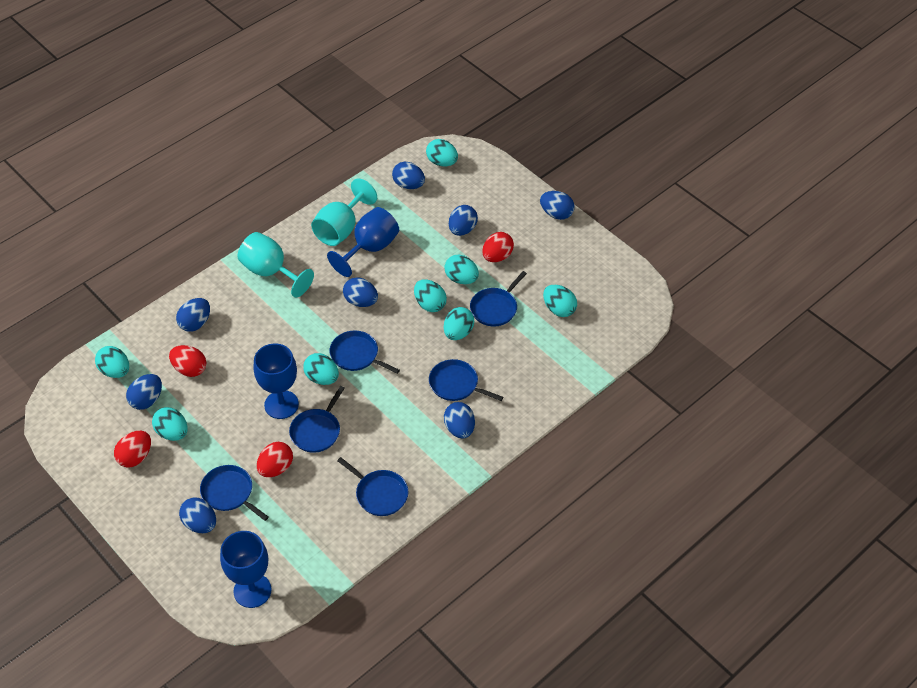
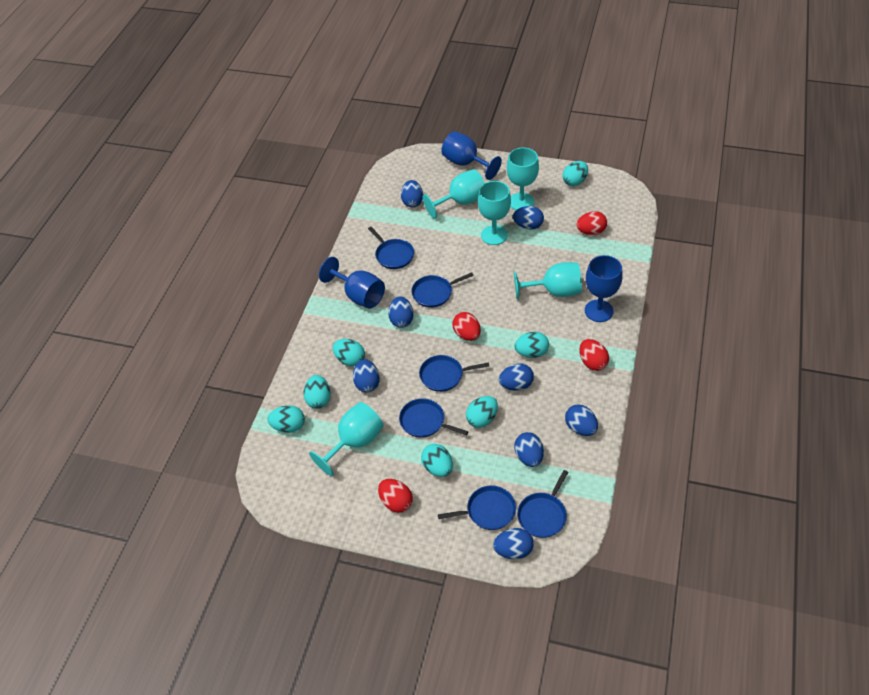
turquoise egg: [95,346,129,378] [152,407,188,441] [303,353,339,385] [414,279,447,312] [426,139,458,166] [444,255,479,284] [444,307,474,340] [543,285,577,317] = 8 -> [268,405,305,433] [303,375,330,409] [333,339,365,366] [421,444,453,477] [466,396,498,428] [514,332,549,358] [562,161,588,186] = 7
turquoise goblet: [238,232,314,297] [311,179,377,246] = 2 -> [309,402,384,476] [423,169,484,219] [478,181,511,245] [507,148,539,210] [514,262,582,300] = 5

